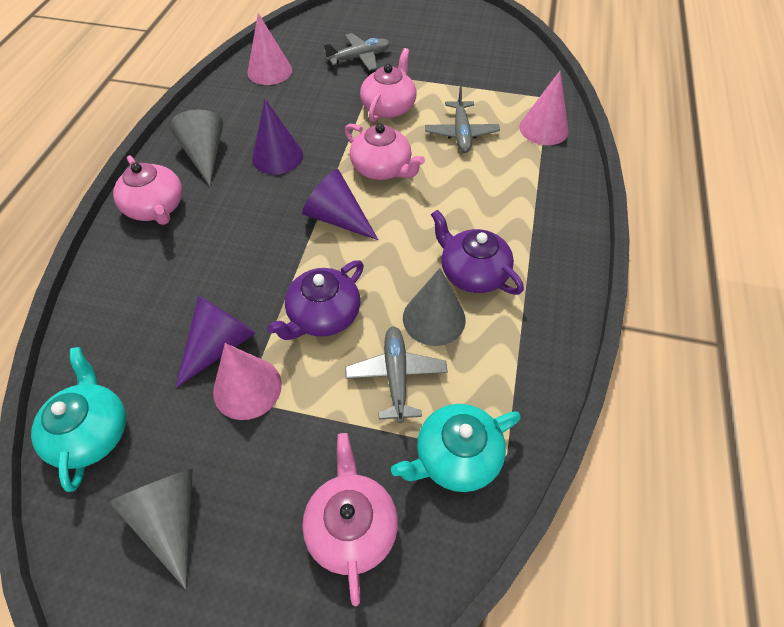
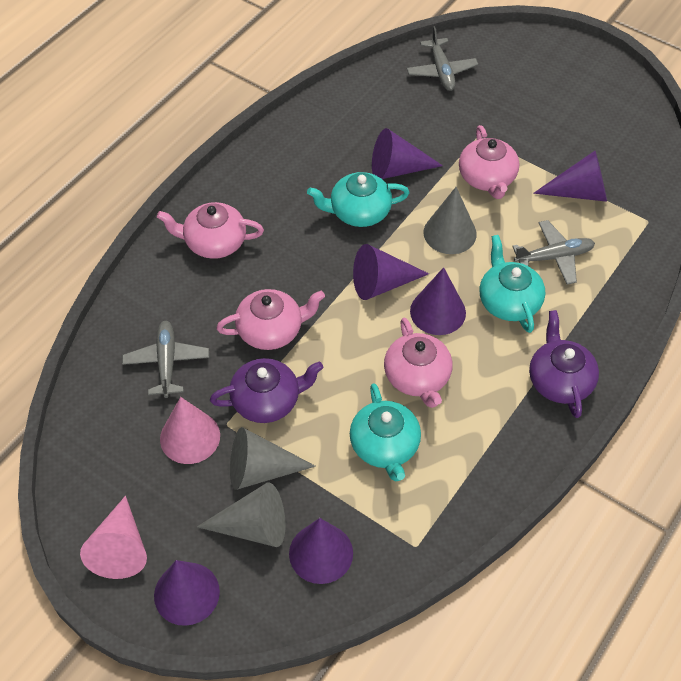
pink cone: [213,343,282,420] [247,13,292,85] [519,71,569,145] = 3 -> [80,496,147,579] [160,397,220,464] = 2
purple cone: [175,296,256,388] [252,99,303,175] [302,169,378,240] = 3 -> [154,560,220,626] [289,518,353,584] [353,244,429,300] [372,128,443,179] [410,267,466,335] [533,151,607,202] = 6
turquoise teapot: [31,347,126,492] [391,404,521,492] = 2 -> [307,172,410,227] [350,383,421,481] [479,235,545,333] = 3

